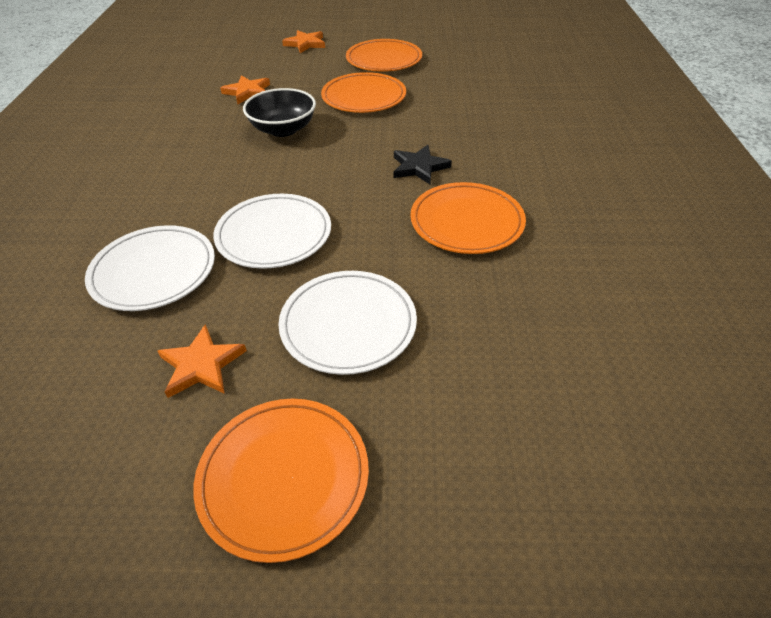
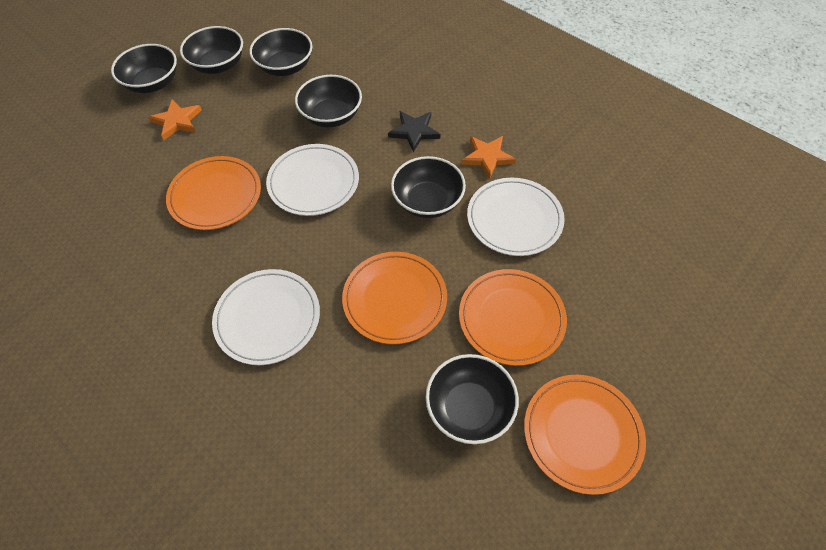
black bowl: [243,88,316,137] = 1 -> [111,44,177,93] [180,26,243,74] [249,28,313,76] [295,75,362,128] [391,156,466,218] [426,354,519,444] = 6
orange star: [158,324,247,398] [220,75,270,104] [282,30,325,53] = 3 -> [148,99,202,140] [461,136,516,179] = 2

